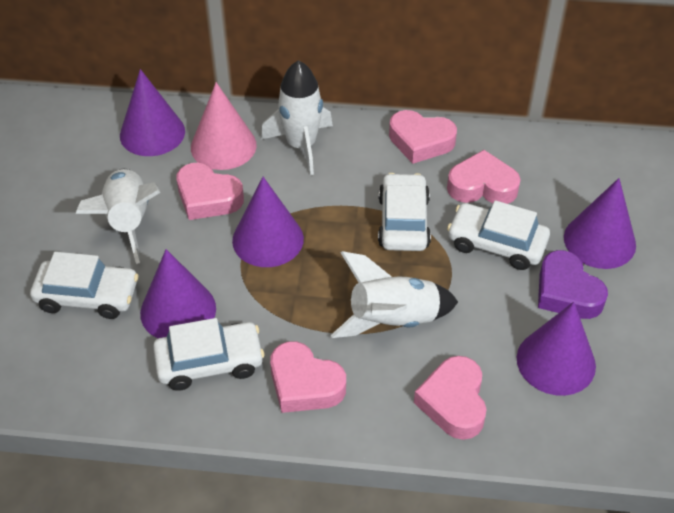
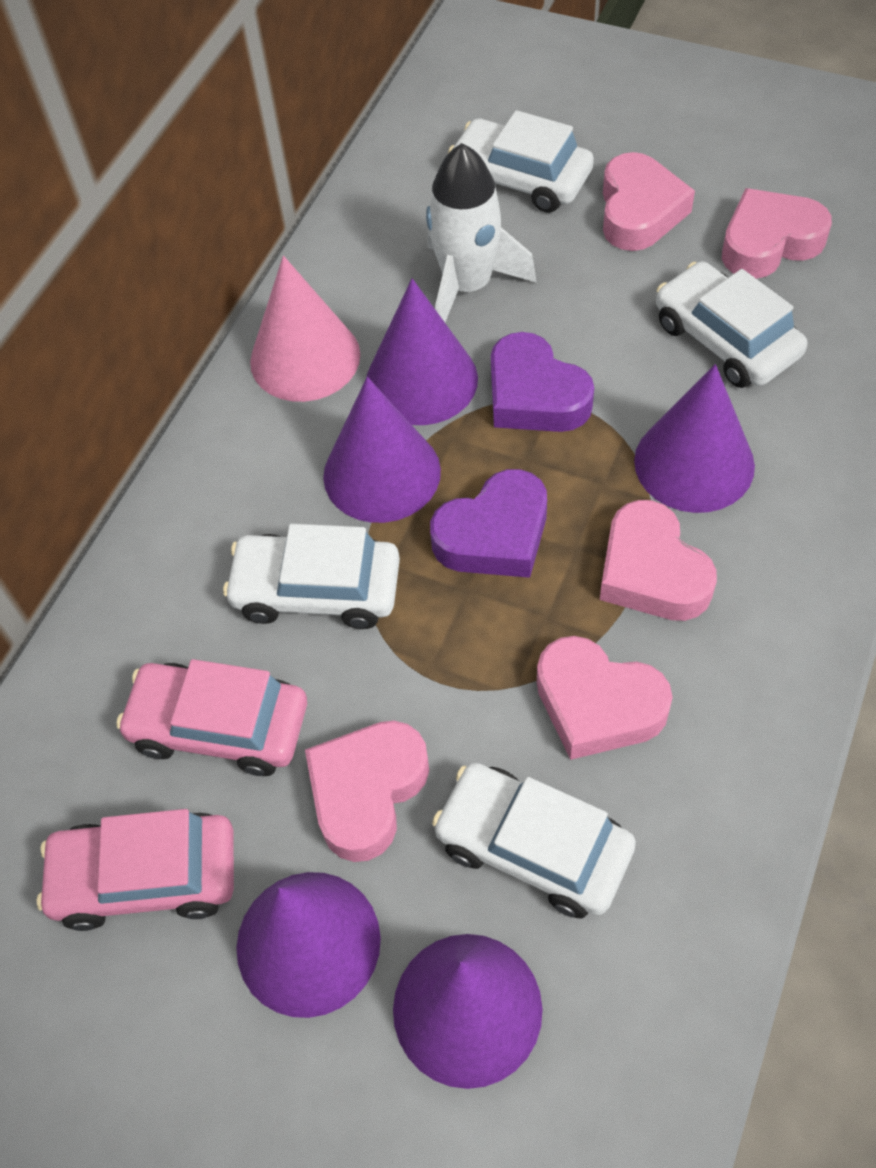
pink car: none = 0 -> [37,809,234,931] [116,659,307,776] = 2
purple heart: [538,250,608,319] = 1 -> [430,469,547,578] [491,332,594,432] = 2
white rocket: [76,169,160,264] [261,60,333,175] [331,251,458,338] = 3 -> [426,143,537,322] = 1

